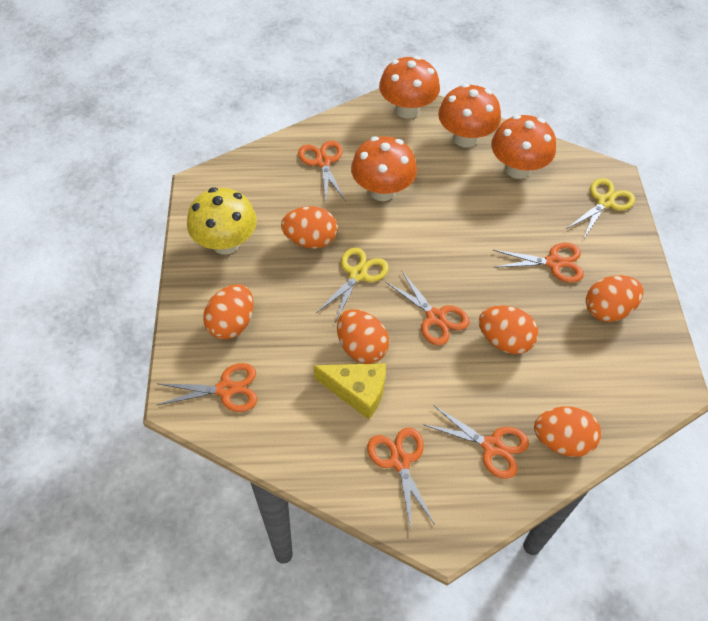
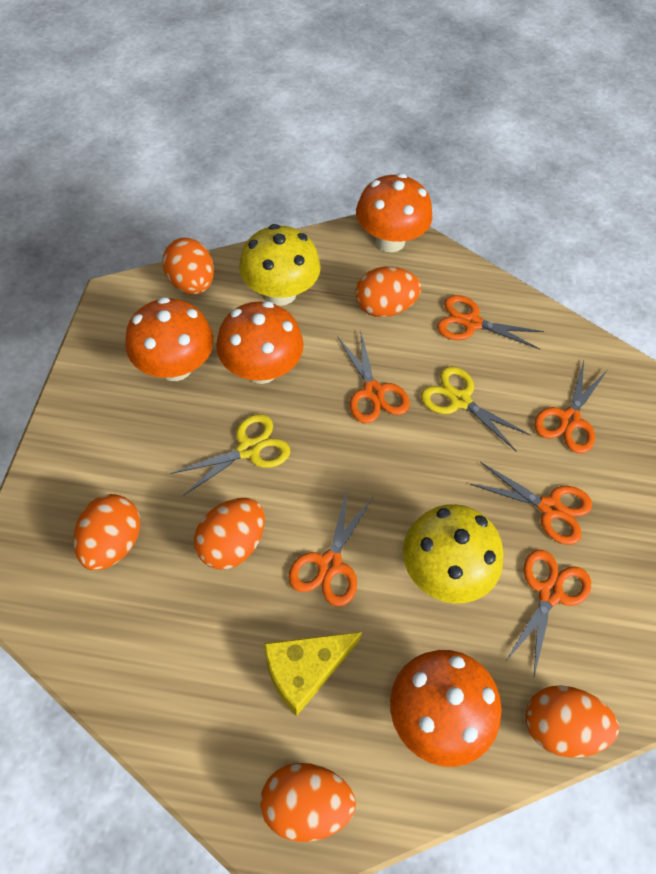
yellow mushroom: [187,187,257,255] = 1 -> [239,224,321,306] [403,504,504,603] = 2

